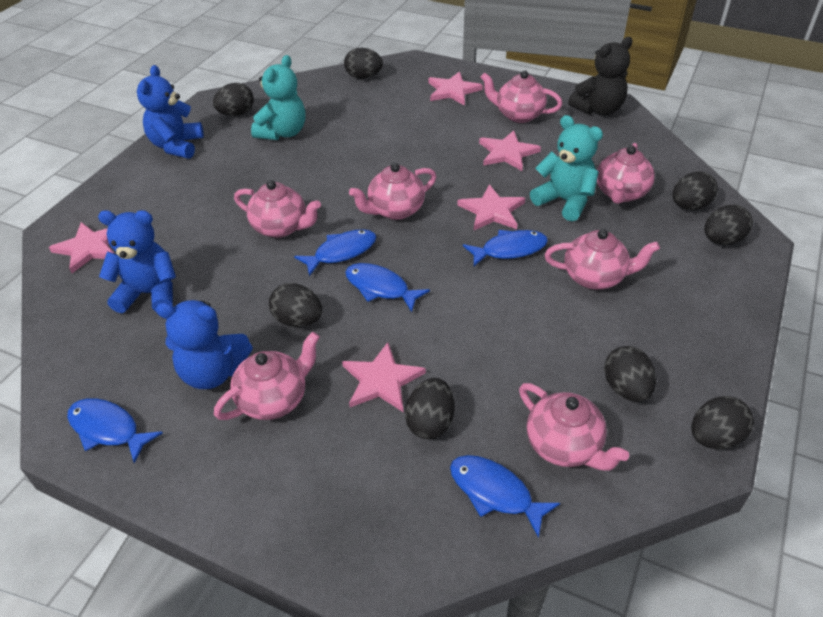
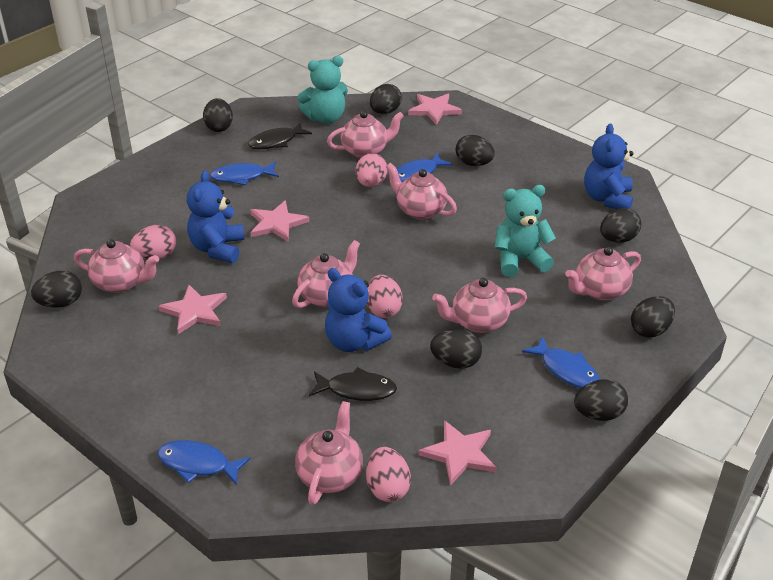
black fish: none = 0 -> [248,122,312,149] [309,367,397,401] = 2
black teddy bear: [568,37,633,115] = 1 -> none = 0
blue fish: [67,398,163,464] [294,229,376,276] [345,263,430,312] [450,455,560,538] [463,230,548,266] = 5 -> [157,440,251,485] [210,162,279,185] [396,153,453,182] [522,337,600,388] = 4
pink egg: none = 0 -> [130,225,176,260] [356,153,387,187] [366,447,411,502] [367,275,403,318] = 4
pink star: [49,222,115,273] [342,342,426,412] [428,71,483,106] [457,184,525,230] [479,130,541,171] = 5 -> [158,285,227,334] [250,201,310,242] [408,94,462,125] [418,420,497,485] = 4

